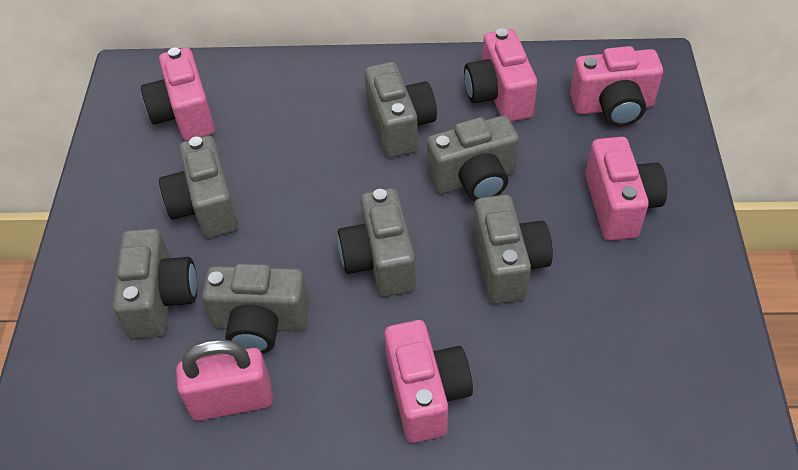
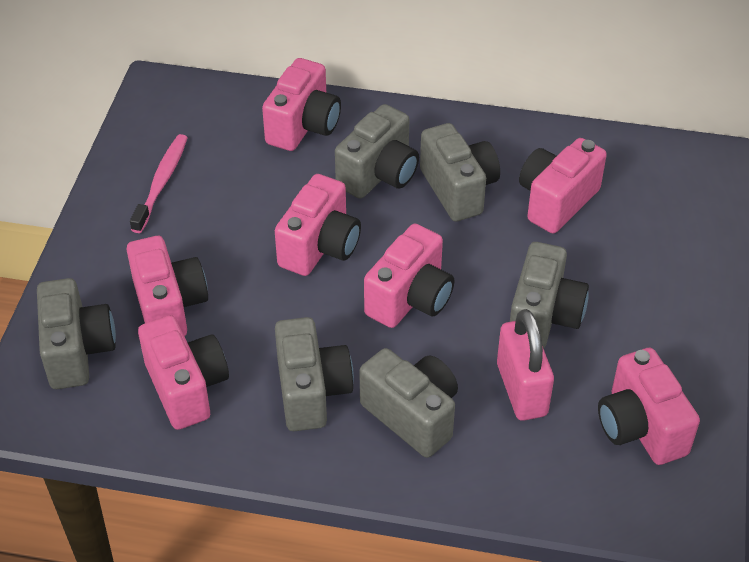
grey camera: [113,229,197,339] [159,136,238,238] [202,264,310,353] [338,188,416,297] [364,62,437,158] [427,116,519,201] [473,195,553,304] = 7 -> [37,278,116,389] [275,317,354,431] [335,104,419,199] [359,348,458,458] [420,123,500,222] [510,242,589,349] = 6
pink camera: [141,47,215,141] [384,320,473,443] [464,28,537,122] [570,46,663,126] [585,137,667,241] = 5 -> [126,236,208,336] [138,315,229,430] [262,58,341,151] [275,174,361,276] [364,224,454,328] [519,138,607,234] [598,348,700,465] = 7
pink toothbrush: none = 0 -> [130,134,187,233] = 1

